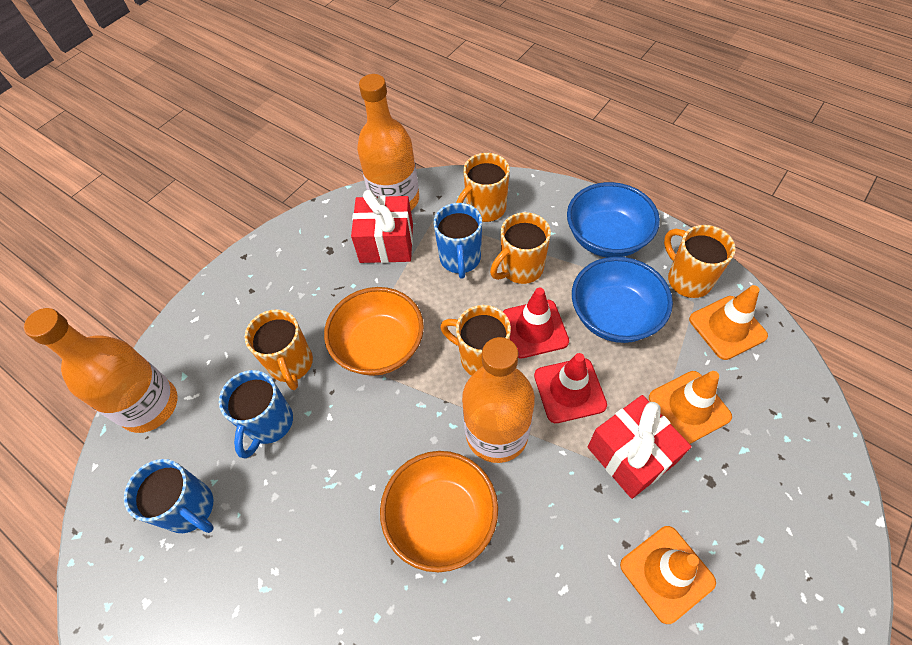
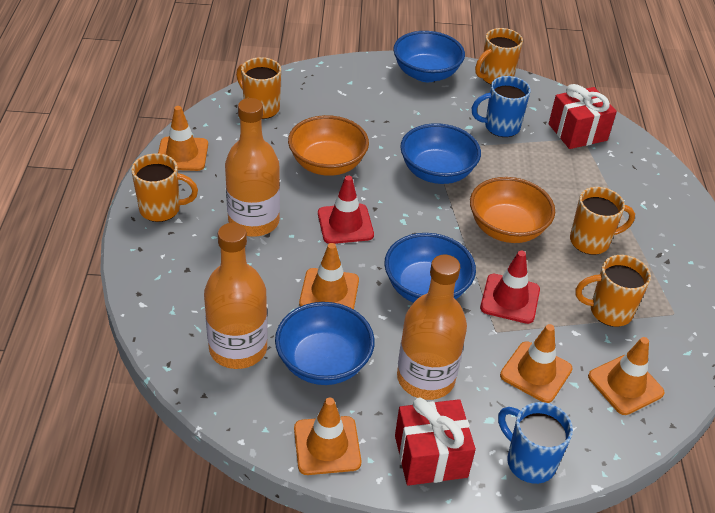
blue bowl: [567,182,660,257] [572,257,673,343] = 2 -> [275,302,375,385] [384,233,476,303] [393,31,465,82] [400,123,481,184] = 4
blue mug: [124,459,213,533] [219,370,293,459] [433,203,482,279] = 3 -> [472,76,531,137] [498,402,573,484] = 2
orange traffic cone: [620,526,716,624] [649,371,732,444] [689,285,768,360] = 3 -> [158,106,208,171] [294,397,361,475] [299,243,359,310] [500,324,573,403] [588,337,665,415] = 5

